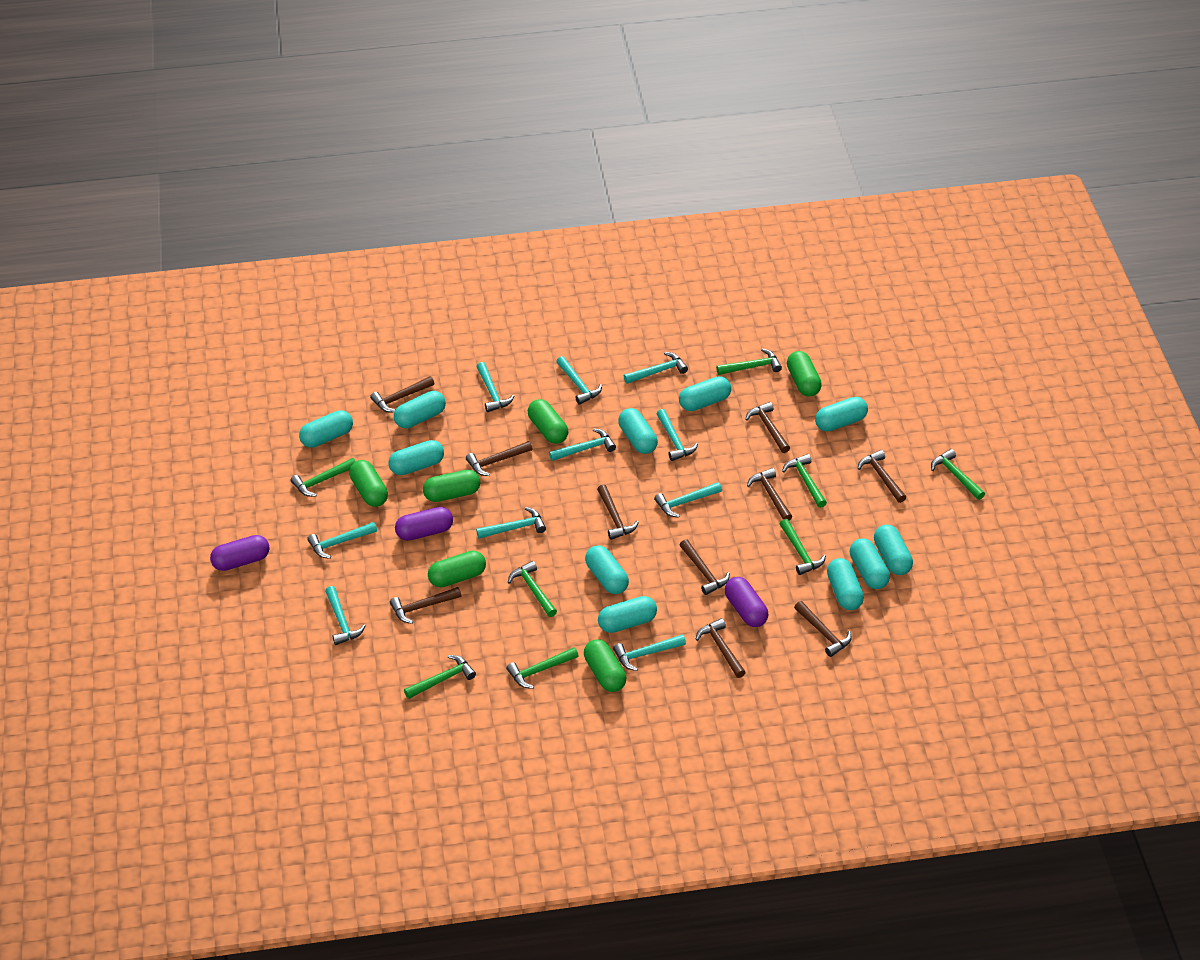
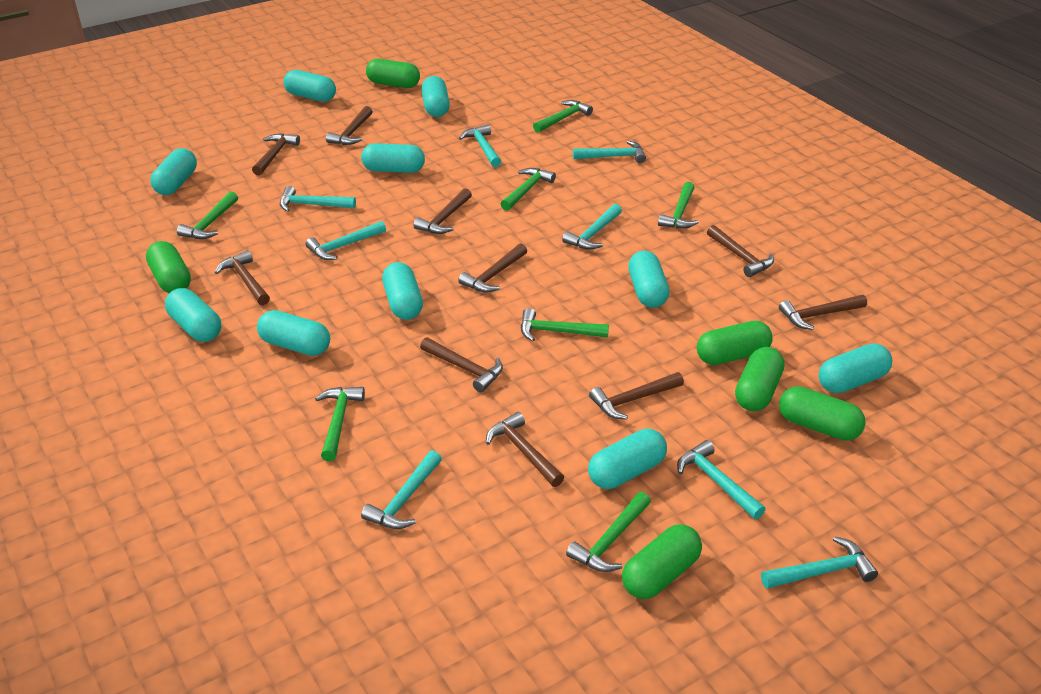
green hammer: [290,458,356,497] [404,655,476,699] [506,647,579,689] [508,561,557,617] [716,348,782,375] [780,519,826,575] [782,454,827,508] [931,449,985,500] = 8 -> [177,192,238,239] [315,387,365,461] [501,168,556,211] [521,308,609,341] [533,100,593,133] [566,492,651,572] [658,182,699,229] = 7
purple capsule: [210,535,270,571] [395,507,453,541] [725,577,768,627] = 3 -> none = 0
turquoise capsule: [299,410,353,448] [388,440,444,475] [394,391,446,428] [585,545,629,594] [598,596,657,633] [618,408,658,454] [679,376,731,411] [815,397,868,432] [827,558,864,610] [850,539,890,589] [874,525,913,575] = 11 -> [150,148,197,195] [165,288,221,342] [257,310,330,356] [283,70,336,102] [361,143,425,173] [382,262,423,320] [421,76,450,117] [588,429,667,489] [628,250,669,308] [819,343,892,393] = 10
turquoise hammer: [307,522,377,559] [325,586,365,645] [476,362,514,412] [476,507,546,539] [549,428,616,461] [556,356,602,405] [613,634,686,671] [624,352,688,384] [654,482,722,517] [657,409,698,461] = 10 -> [280,186,356,212] [305,221,386,260] [361,450,442,529] [459,124,501,167] [562,204,622,250] [573,141,646,163] [677,440,766,519] [761,536,878,589] = 8

